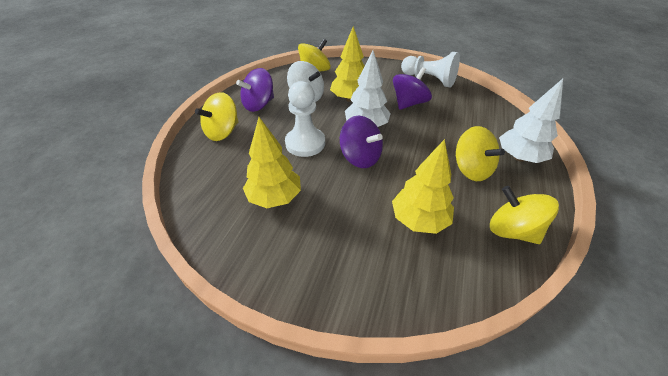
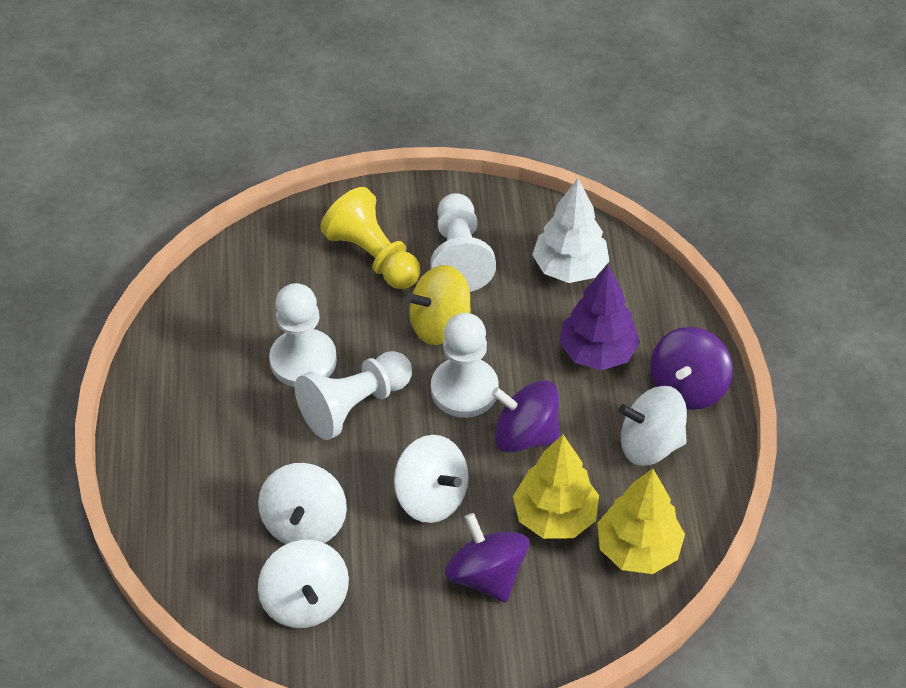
purple tree: none = 0 -> [559,265,640,370] = 1
white pawn: [285,81,325,157] [401,52,460,87] = 2 -> [269,283,337,387] [295,351,412,440] [430,193,496,292] [431,313,499,418] = 4
white spinning top: [287,61,324,102] = 1 -> [258,463,347,544] [258,540,349,628] [394,435,468,523] [619,386,687,466] = 4
white tree: [345,51,391,127] [499,79,563,163] = 2 -> [532,178,609,283] = 1
yellow pawn: none = 0 -> [320,187,420,289] = 1
yellow spinning top: [195,92,238,141] [298,39,331,72] [456,126,505,181] [490,186,559,244] = 4 -> [406,265,471,345] = 1
yellow tree: [243,117,301,208] [330,26,364,102] [392,139,454,234] = 3 -> [513,434,599,539] [597,469,685,574] = 2

